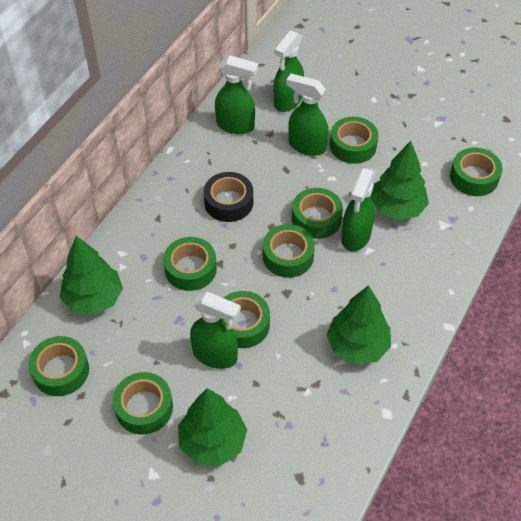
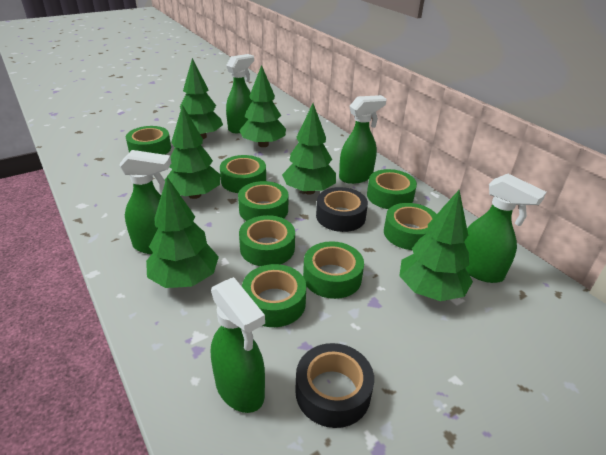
black tape: [204,172,253,222] = 1 -> [295,343,374,428] [316,187,368,232] = 2
green tree: [60,236,123,315] [178,388,247,466] [326,285,391,365] [370,141,429,220] = 4 -> [146,177,219,288] [165,105,220,199] [180,58,223,139] [239,65,286,147] [282,104,336,195] [399,190,473,301] = 6

